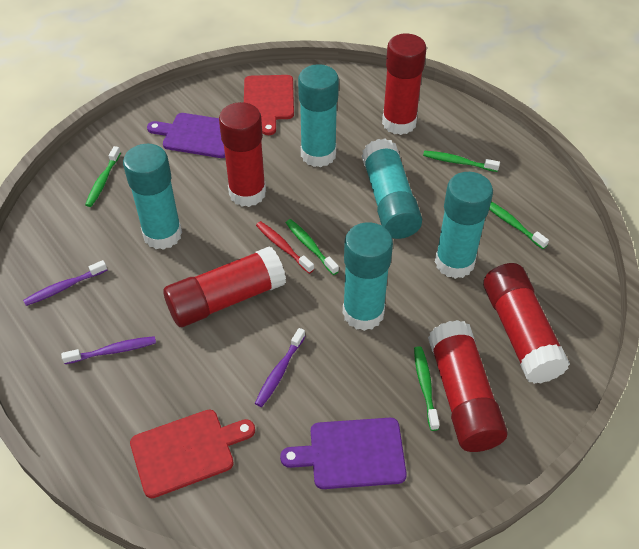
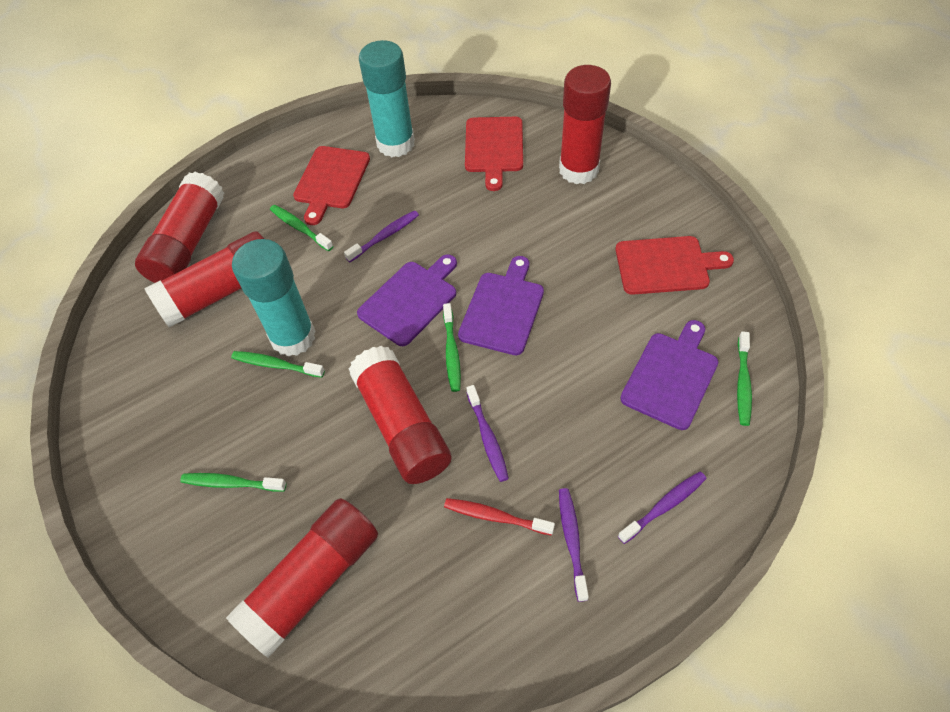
purple cutting board: [147,113,225,158] [280,418,407,489] = 2 -> [357,254,457,346] [458,256,544,355] [620,320,718,430] = 3
purple toothbrush: [23,260,107,306] [61,336,156,364] [255,328,305,407] = 3 -> [344,210,419,262] [466,385,509,482] [559,488,589,602] [618,471,706,544] = 4
red cutting board: [130,409,255,498] [244,75,294,135] = 2 -> [293,146,370,225] [465,117,523,191] [616,236,734,295] = 3
turquoise glue stick: [123,144,182,250] [298,64,339,167] [343,222,393,331] [362,138,422,239] [435,172,493,279] = 5 -> [232,239,316,357] [359,40,415,157] = 2

